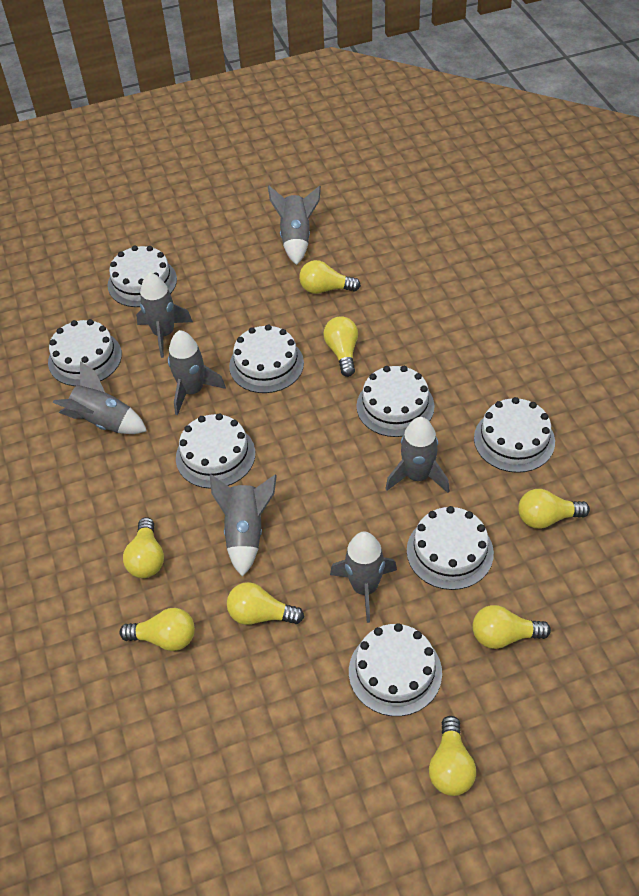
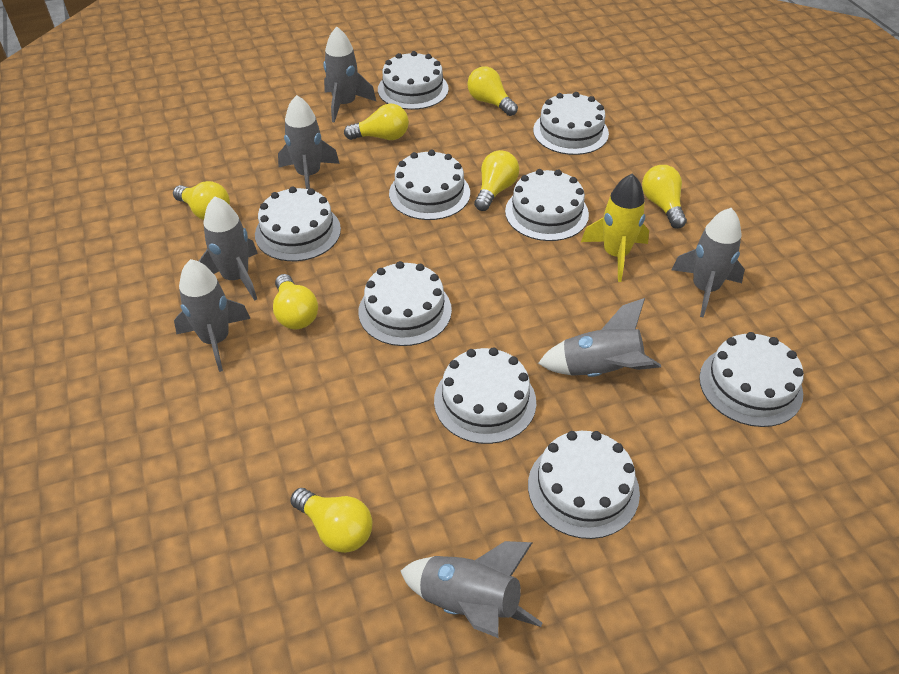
white cake: [48,319,122,386] [108,246,177,307] [176,413,255,489] [229,324,304,393] [349,623,442,716] [356,366,435,437] [407,506,494,590] [474,397,555,473] = 8 -> [255,186,341,261] [358,261,452,346] [378,51,449,110] [389,150,470,220] [434,347,536,444] [505,169,589,241] [528,431,640,539] [533,92,609,155] [699,332,804,427] = 9
yellow light bulb: [120,608,195,651] [123,517,164,578] [227,582,304,625] [299,260,361,294] [323,316,358,377] [429,716,476,796] [473,605,551,649] [518,489,590,529] = 8 -> [173,181,230,220] [273,274,318,329] [290,488,373,553] [344,104,409,140] [467,67,518,116] [474,150,519,211] [642,165,687,229] = 7
yellow rocket: none = 0 -> [581,173,649,282] = 1

